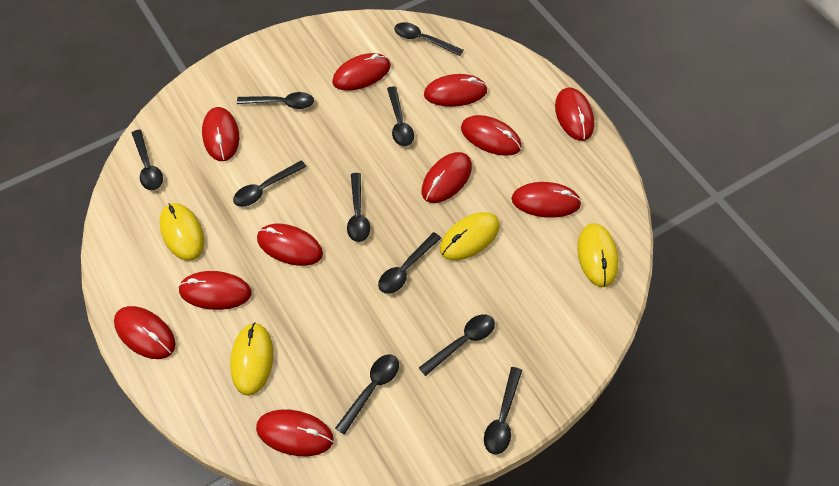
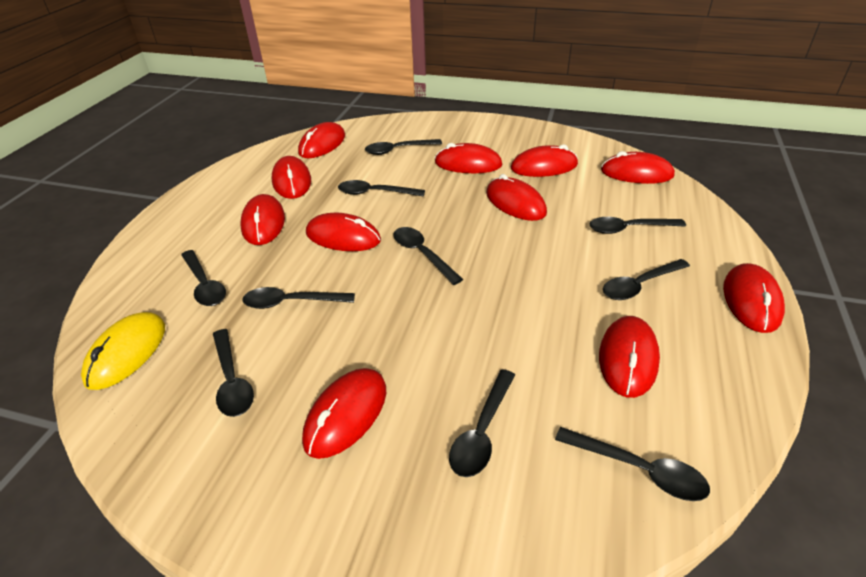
yellow mouse: [160,203,204,261] [230,323,273,396] [440,212,500,261] [577,223,619,287] = 4 -> [81,312,165,390] = 1

